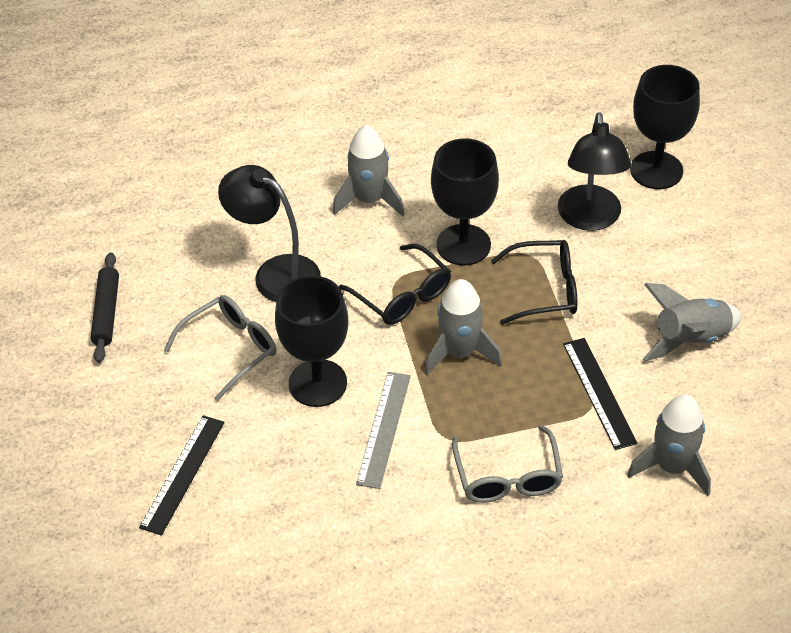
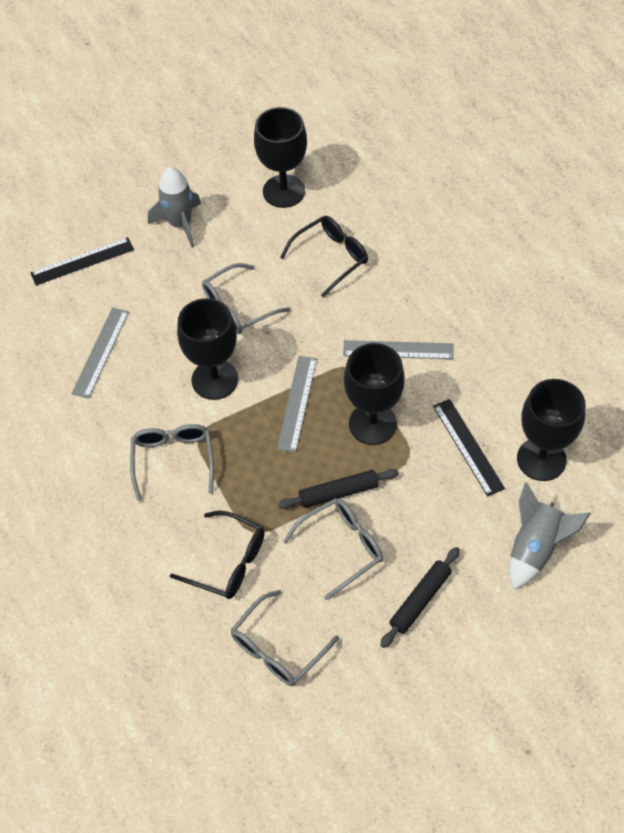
black goblet: [275,275,348,407] [431,138,499,266] [630,65,700,189] = 3 -> [177,298,238,400] [254,107,307,208] [344,343,405,445] [517,379,585,481] = 4
black lamp: [218,165,321,302] [558,112,631,231] = 2 -> none = 0
black rolling pin: [91,252,119,363] = 1 -> [278,469,399,509] [380,547,460,648] = 2
grey glasses: [164,295,276,401] [452,425,563,503] = 2 -> [130,424,214,501] [202,263,290,334] [231,590,339,686] [283,498,383,600] = 4
grey rocket: [333,125,405,216] [425,279,502,375] [627,394,711,496] [643,283,742,361] = 4 -> [148,167,201,247] [509,482,591,589] = 2
grey ruler: [356,372,411,489] = 1 -> [71,308,129,399] [277,356,317,453] [343,340,454,359] = 3

